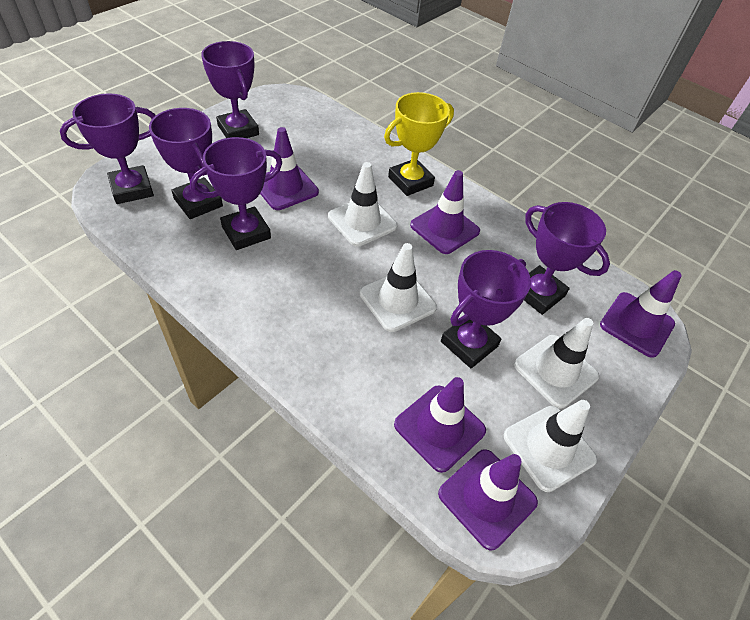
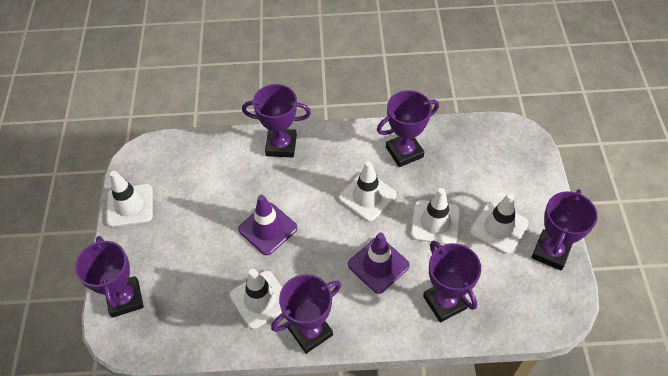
purple traffic cone: [260,127,319,210] [394,377,486,473] [410,170,480,254] [438,449,538,551] [600,270,682,358] = 5 -> [238,195,298,255] [348,233,410,294] = 2
white traffic cone: [328,162,397,247] [360,243,437,332] [504,400,597,492] [514,318,599,409] = 4 -> [107,171,153,227] [229,269,282,329] [339,161,396,222] [411,188,460,244] [470,193,529,254] = 5
yellow trophy: [384,92,454,196] = 1 -> none = 0

